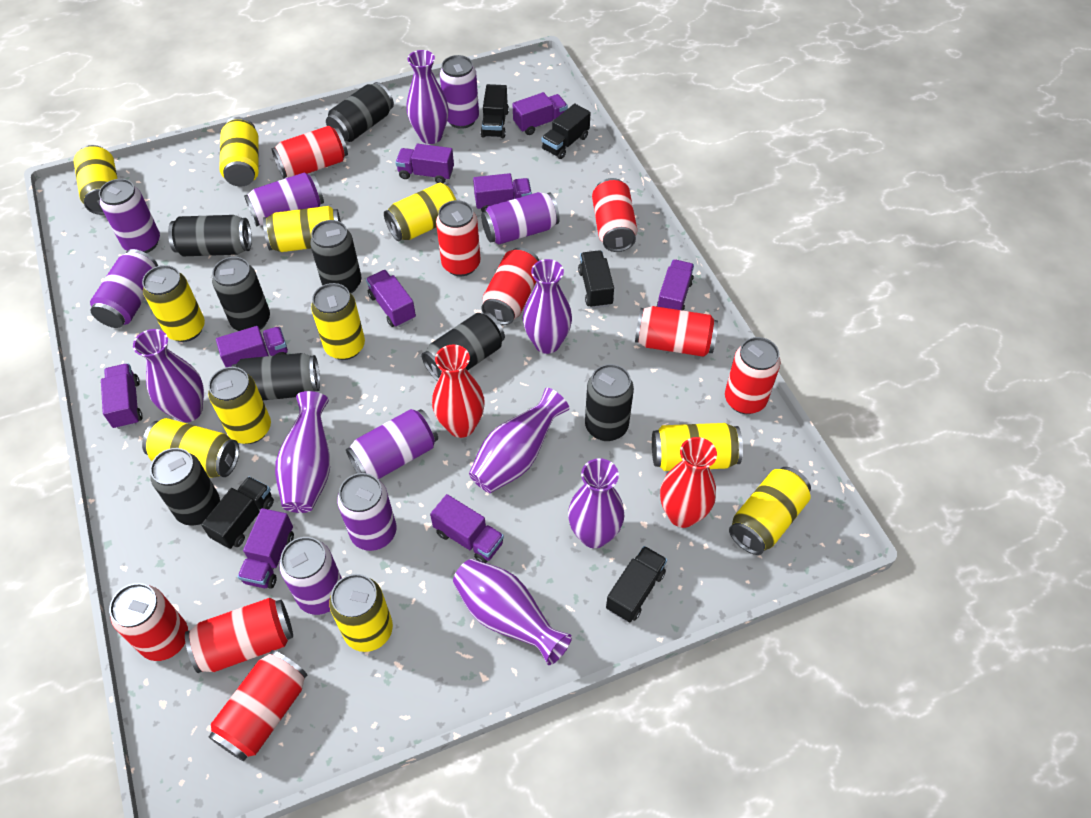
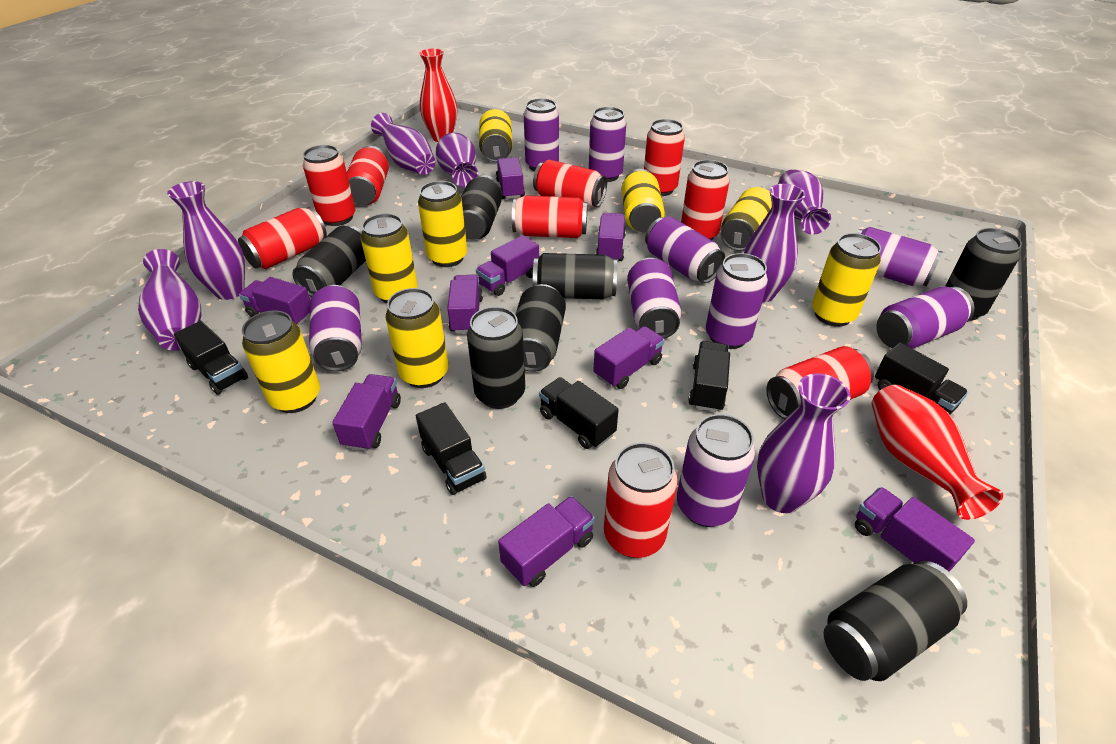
black can: [150,448,220,525] [168,215,252,256] [212,257,270,331] [231,353,320,401] [310,220,361,293] [326,82,394,142] [422,312,505,381] [585,364,634,441] = 8 -> [292,226,366,297] [461,175,502,240] [467,307,525,409] [515,284,566,372] [533,253,617,299] [824,561,967,681] [945,228,1022,321] = 7
purple can: [90,249,158,328] [99,179,160,253] [244,172,324,227] [280,537,342,615] [337,473,396,551] [346,409,438,479] [440,55,479,129] [481,192,560,244] = 8 -> [309,285,362,372] [524,98,559,171] [589,107,626,182] [627,258,682,339] [645,216,725,283] [677,414,755,527] [706,253,768,349] [857,227,943,287] [876,286,974,349] = 9
yellow can: [74,145,118,215] [142,265,205,342] [142,418,239,478] [208,367,271,444] [219,117,259,186] [263,206,341,252] [311,283,365,360] [329,574,393,652] [384,183,460,241] [652,423,743,471] [729,467,811,555] = 11 -> [242,311,320,413] [361,214,418,303] [385,288,449,388] [418,181,467,267] [479,109,513,162] [621,169,665,232] [721,187,772,251] [812,233,881,327] = 8

